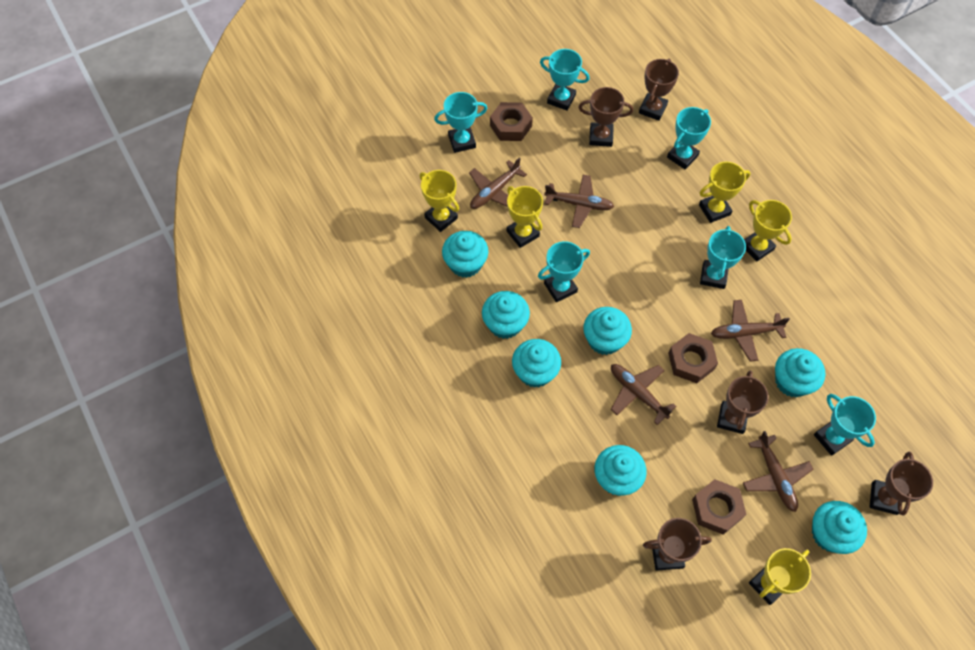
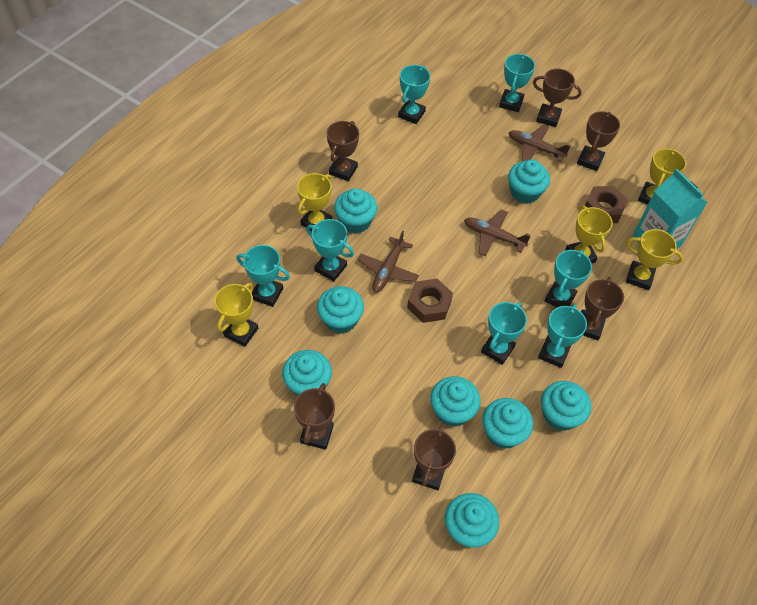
brown nut: [490,102,533,141] [668,333,718,383] [692,479,746,535] = 3 -> [407,279,453,323] [585,186,628,223] = 2
brown plane: [469,157,527,209] [544,175,614,228] [611,364,677,425] [711,300,790,362] [743,431,814,512] = 5 -> [358,231,419,293] [464,209,531,256] [509,125,570,162] = 3
brown trophy: [579,87,633,147] [639,59,679,121] [643,518,712,571] [717,370,769,434] [870,451,933,516] = 5 -> [294,383,335,450] [326,121,359,181] [412,424,456,490] [533,69,582,127] [577,111,620,171] [581,277,624,340] = 6
turquoise carton: none = 0 -> [632,169,708,249] = 1
turquoise cupcake: [442,231,489,278] [482,291,530,339] [512,339,561,388] [583,307,632,355] [594,445,647,496] [775,348,825,397] [812,501,867,554] = 7 -> [282,350,332,396] [317,286,364,334] [334,188,377,234] [430,376,481,427] [445,493,499,548] [482,398,533,449] [508,159,550,204] [541,381,591,431] = 8
turquoise trophy: [434,92,487,153] [538,241,590,302] [540,49,590,110] [667,107,711,169] [700,226,746,289] [814,394,876,456] = 6 -> [236,245,290,307] [306,219,354,281] [398,65,431,124] [481,302,527,365] [499,54,535,112] [538,304,587,368] [544,250,592,307] = 7

